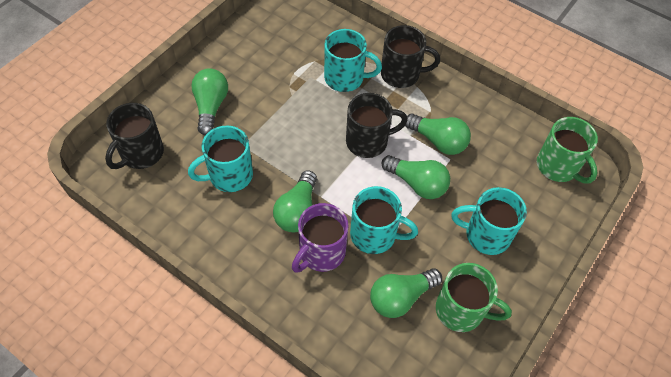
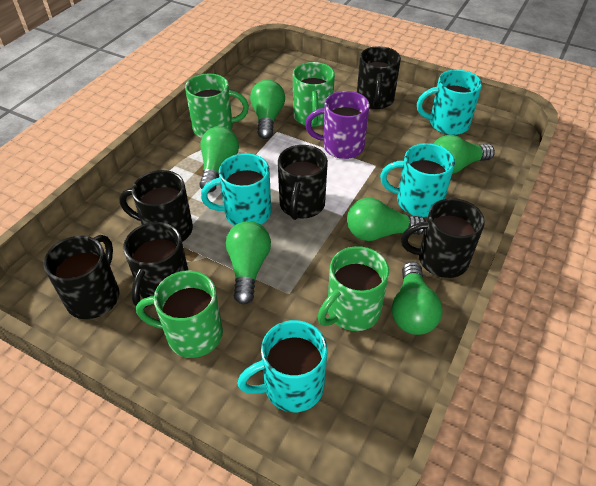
black mug: [105,103,164,169] [346,93,407,158] [381,25,440,88] = 3 -> [43,235,120,319] [119,170,193,242] [123,222,189,308] [278,145,328,220] [357,46,401,109] [401,198,485,278] = 6
green light bulb: [191,68,228,135] [273,170,317,232] [370,268,442,318] [381,155,450,199] [405,113,471,155] = 5 -> [200,126,239,192] [226,221,271,304] [250,80,285,139] [347,198,426,241] [392,262,443,335] [433,135,495,174] = 6
green mug: [436,263,512,332] [537,117,598,183] = 2 -> [136,270,223,358] [185,73,249,138] [293,62,335,127] [318,246,389,331] = 4

